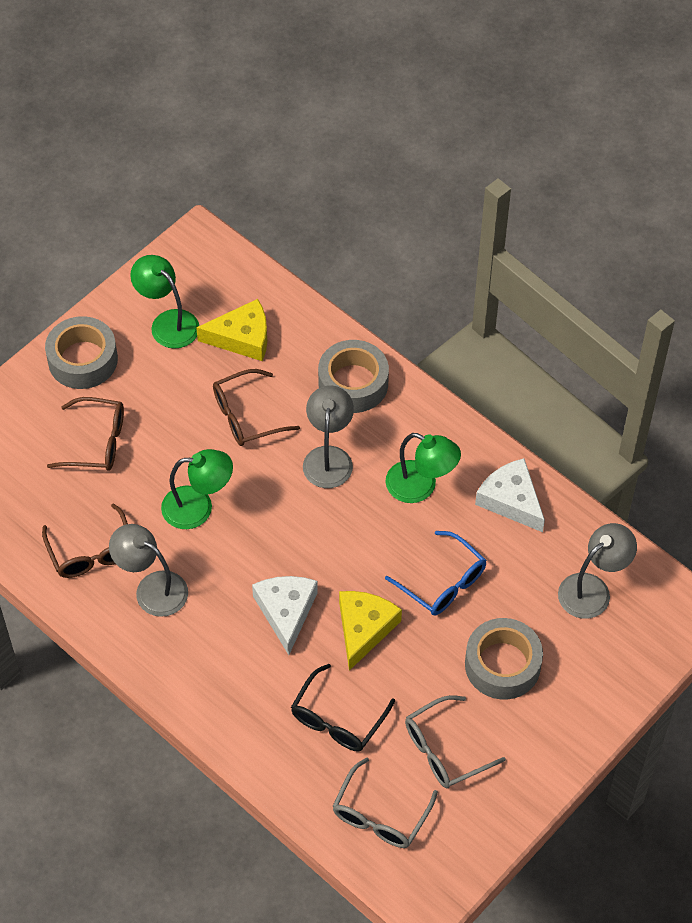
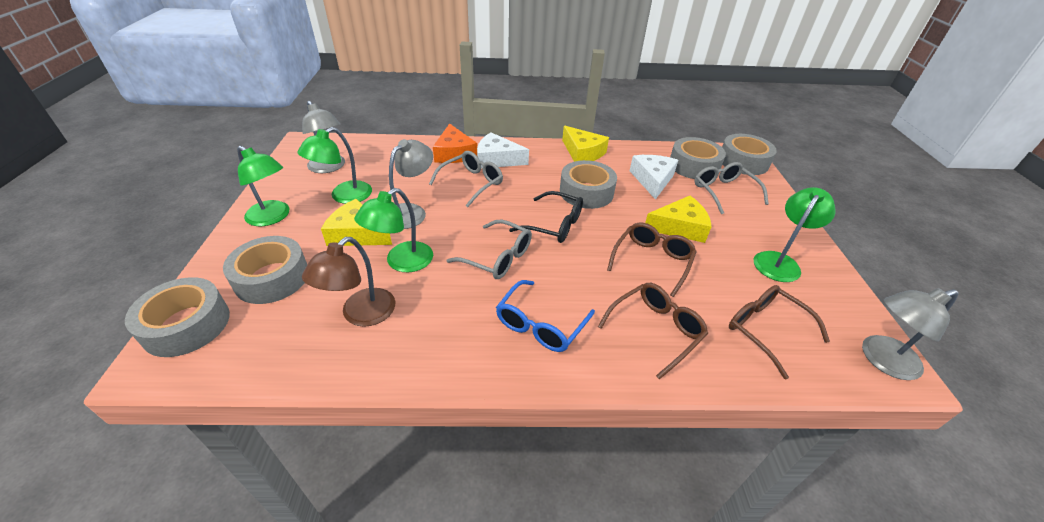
brown lamp: none = 0 -> [302,237,396,327] = 1
green lamp: [130,255,199,349] [161,449,233,529] [385,433,461,503] = 3 -> [237,146,290,226] [297,127,372,204] [354,188,433,272] [754,187,836,282] = 4
grey glasses: [332,757,438,848] [405,695,506,788] = 2 -> [429,151,503,207] [446,219,532,279] [694,162,769,214] = 3
grey tape: [45,316,118,389] [318,340,389,413] [465,618,543,700] = 3 -> [125,277,230,357] [223,236,307,304] [560,160,617,209] [670,137,726,179] [722,134,777,175] = 5
orange cheese: none = 0 -> [433,123,477,163] = 1
yellow cheese: [196,299,267,361] [339,591,402,671] = 2 -> [321,199,392,246] [562,126,609,162] [645,196,712,243] = 3

